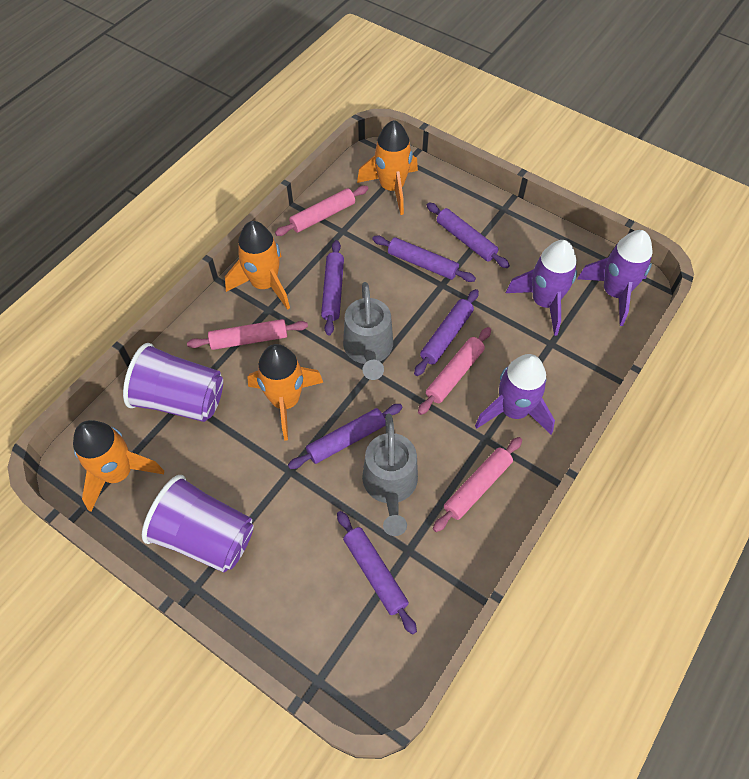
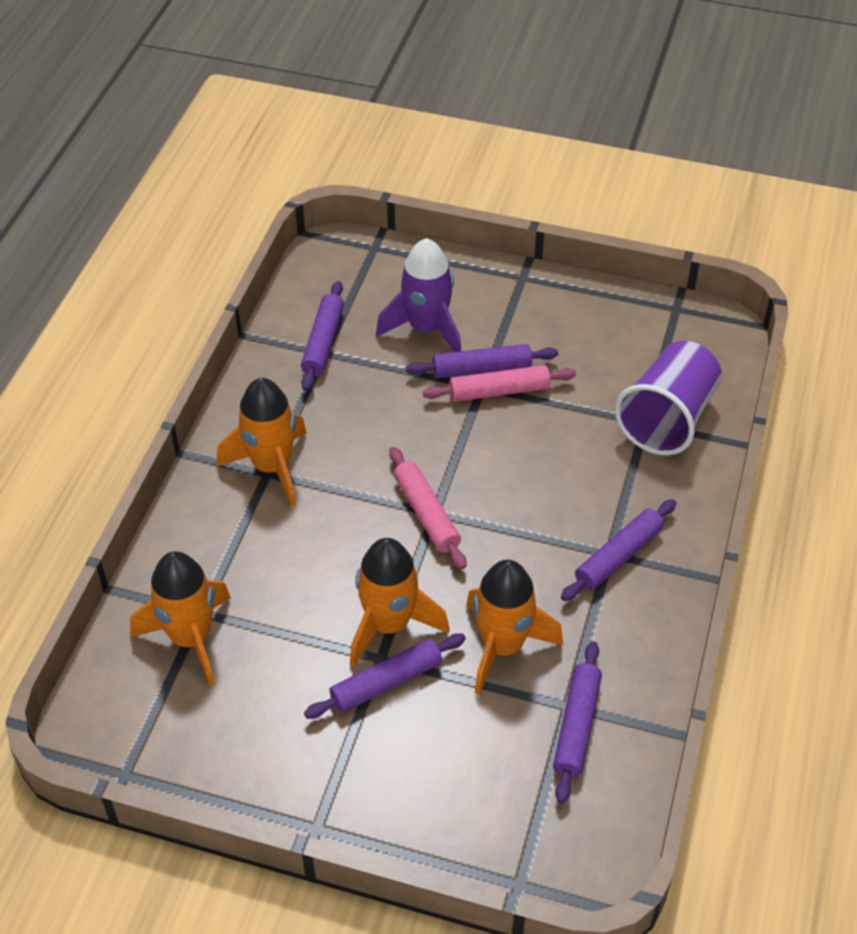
grey watering can: [343,282,393,380] [362,413,418,536] = 2 -> none = 0
pink rolling pin: [187,319,308,350] [275,186,368,236] [418,327,491,415] [433,437,522,532] = 4 -> [389,447,466,569] [423,365,576,402] = 2
purple cup: [123,343,223,422] [142,475,254,572] = 2 -> [615,341,722,455] = 1
purple rocket: [475,354,555,435] [506,240,577,336] [577,230,652,326] = 3 -> [376,238,461,352] = 1
purple rolling pin: [288,404,403,469] [321,240,344,335] [337,511,417,635] [372,235,476,282] [414,289,479,376] [427,202,510,268] = 6 -> [301,281,344,391] [304,633,466,719] [406,344,558,378] [553,641,602,804] [561,499,676,601] = 5

